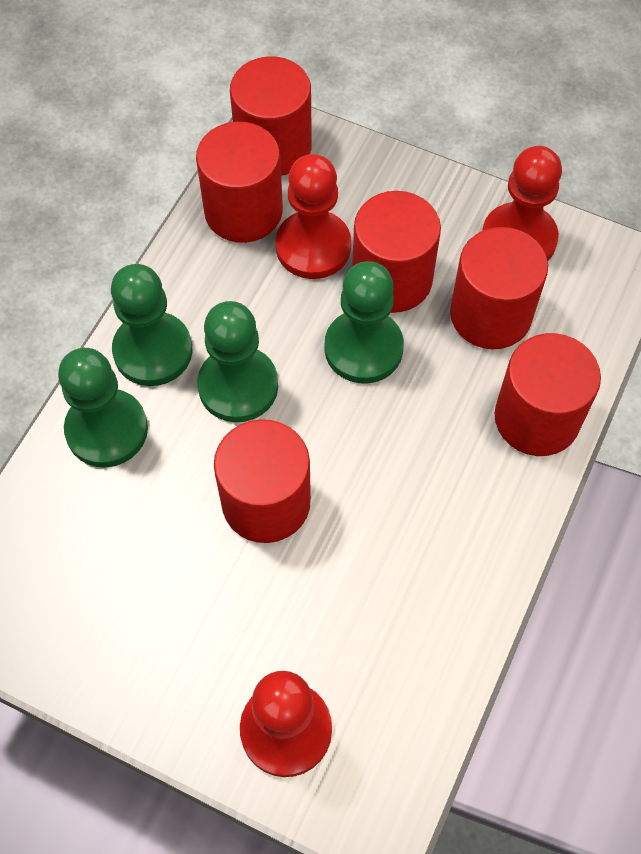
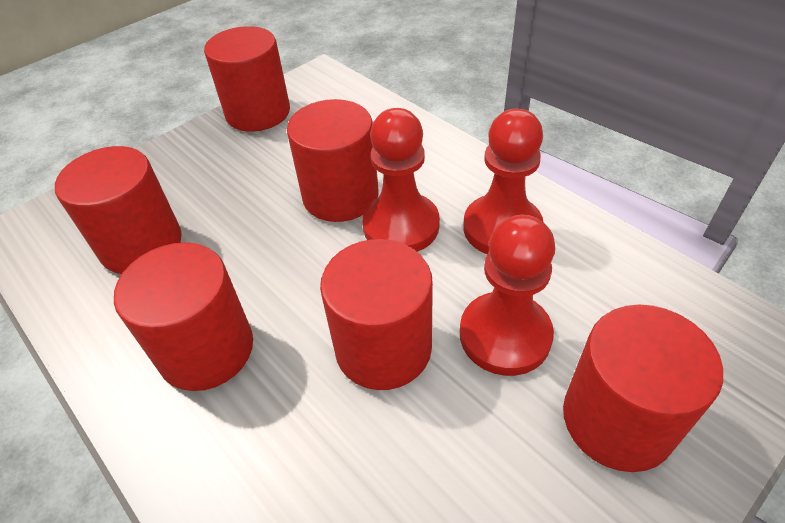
green pawn: [58,348,148,468] [111,264,192,386] [197,301,278,422] [324,261,404,384] = 4 -> none = 0

